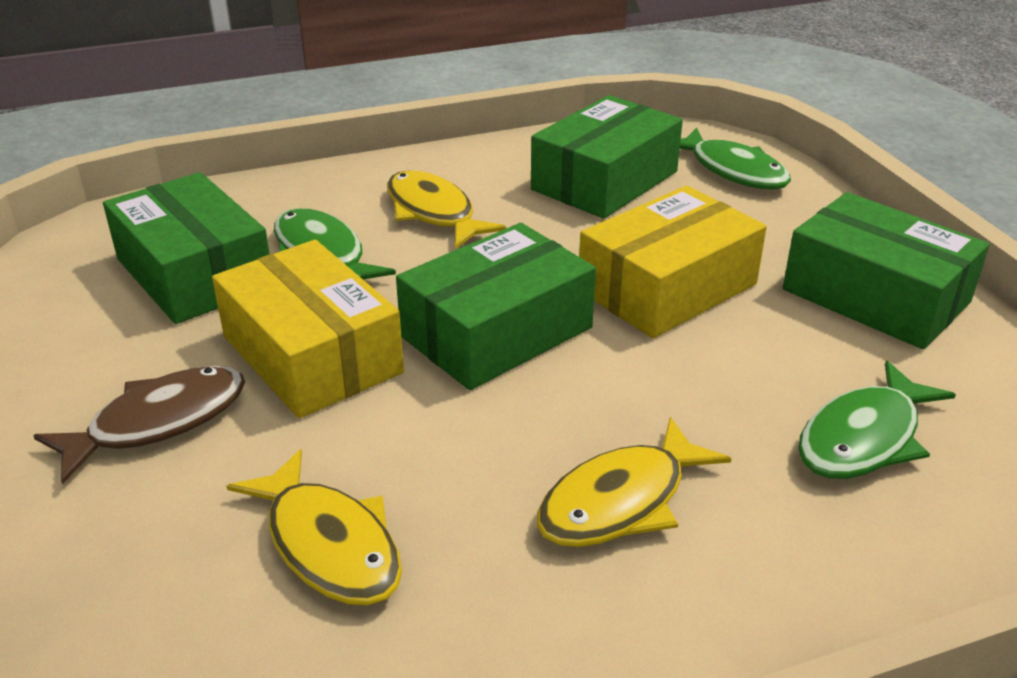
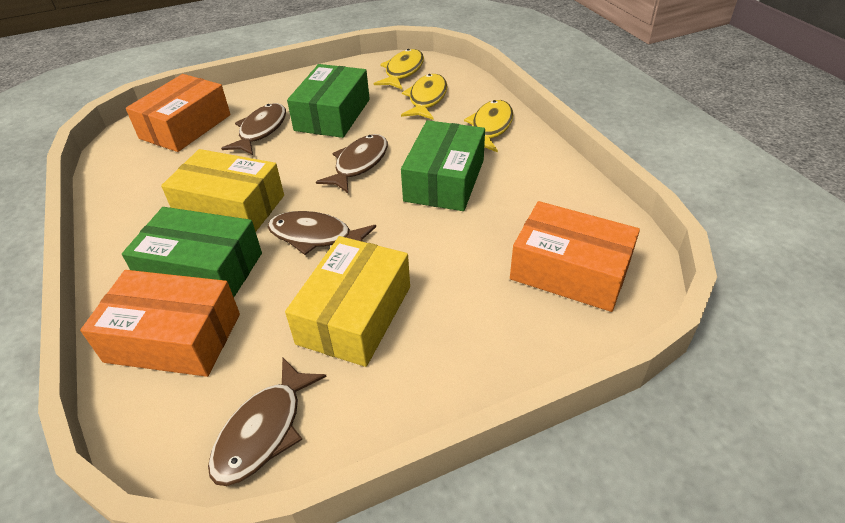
brown fish: [33,366,245,484] = 1 -> [208,358,327,486] [221,103,286,155] [268,211,376,255] [316,134,388,193] = 4
green box: [103,172,270,324] [396,223,596,390] [531,95,683,219] [783,192,990,349] = 4 -> [122,207,262,297] [287,64,370,138] [401,120,485,211] = 3
green fish: [274,208,396,279] [680,128,791,189] [798,361,956,479] = 3 -> none = 0
orange box: none = 0 -> [80,270,240,377] [126,74,231,152] [510,201,640,312] = 3

